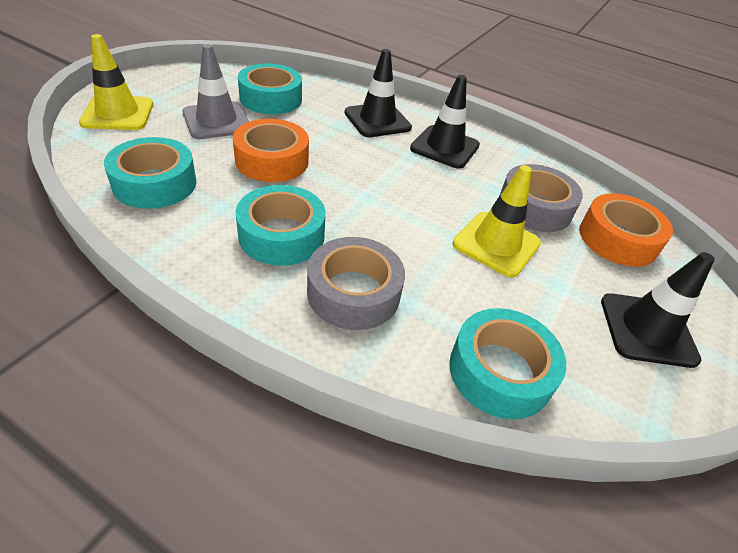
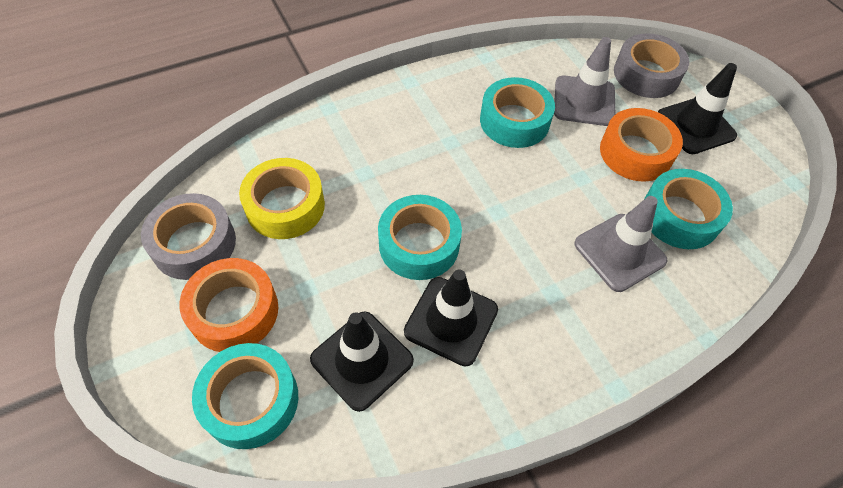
grey traffic cone: [182,44,249,139] = 1 -> [554,37,616,126] [574,196,668,292] = 2
yellow tape: none = 0 -> [239,158,325,239] = 1
yellow traffic cone: [79,34,154,130] [453,165,541,277] = 2 -> none = 0

